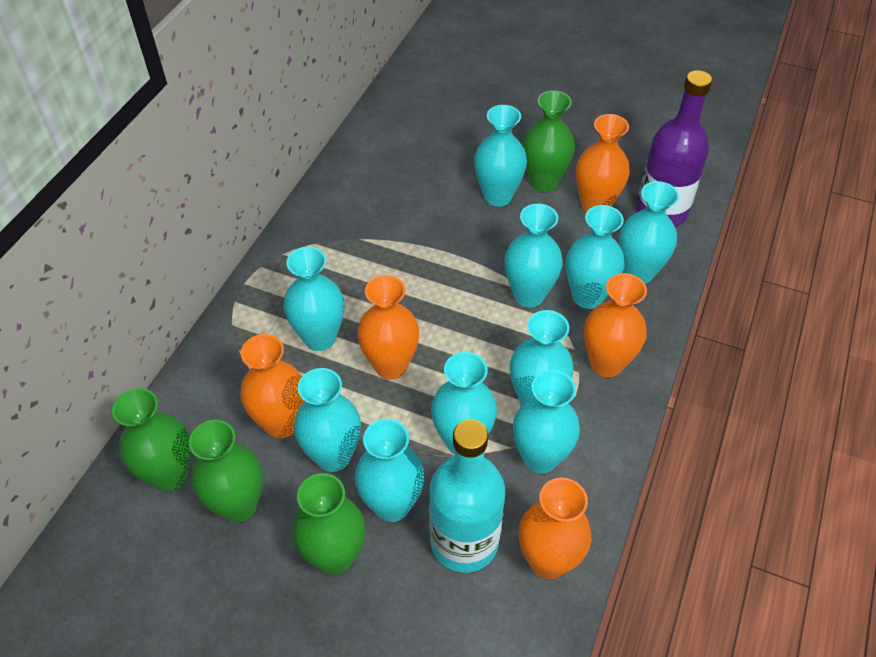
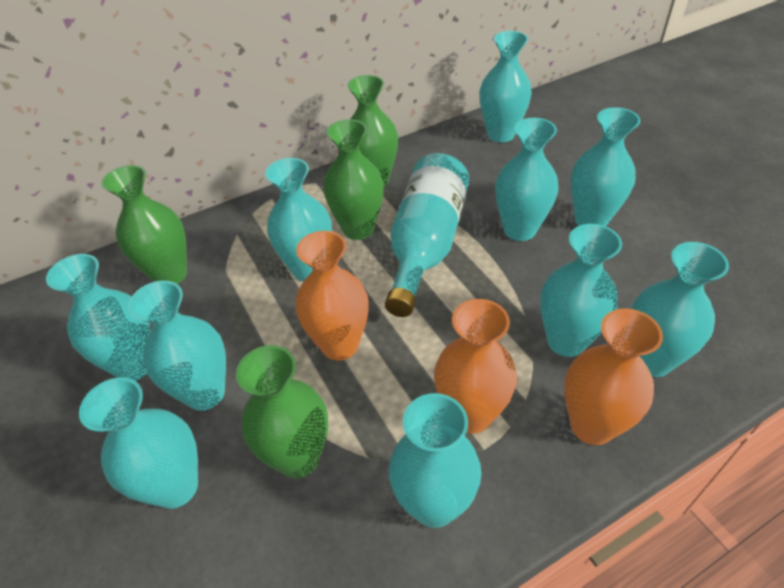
orange vase: [240,334,305,438] [357,275,419,379] [519,478,591,579] [576,114,630,213] [584,273,647,378] = 5 -> [295,231,369,360] [434,299,517,434] [564,308,663,445] = 3
purple bottle: [636,70,712,227] = 1 -> none = 0

